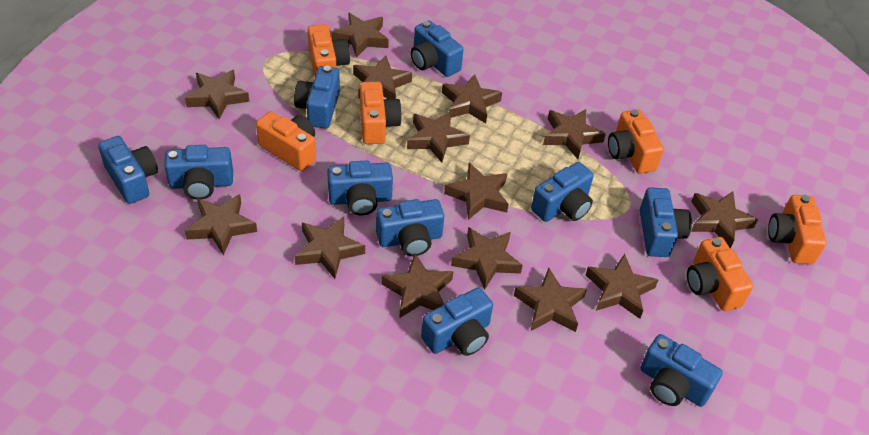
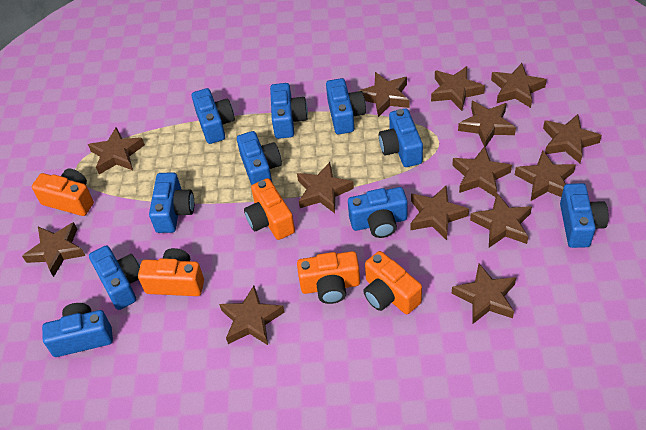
orange camera: [256,112,316,171] [308,24,350,77] [360,82,402,144] [608,109,664,174] [687,237,753,311] [768,195,827,264] = 6 -> [32,168,94,216] [138,248,204,296] [244,178,295,240] [297,251,360,304] [363,251,422,314] = 5

